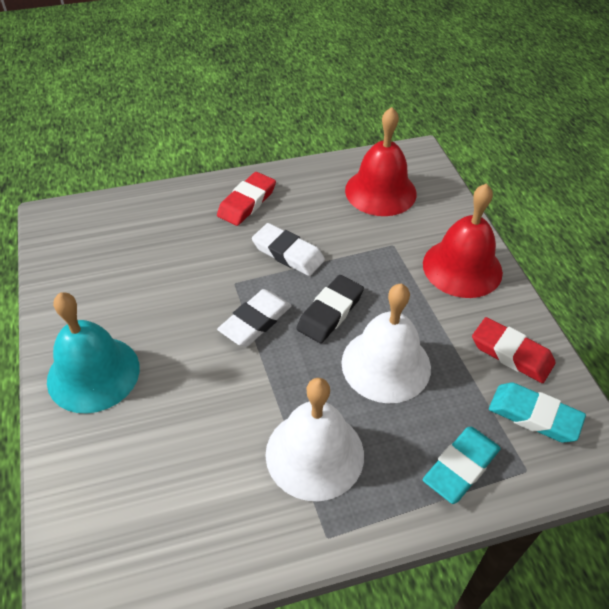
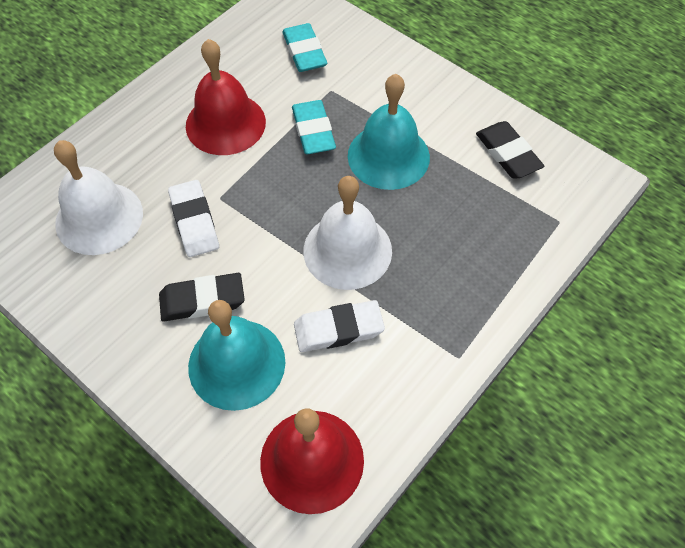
black eraser: [296,275,364,343] = 1 -> [159,273,245,322] [476,121,544,179] = 2
red eraser: [217,172,276,226] [472,317,556,383] = 2 -> none = 0
turquoise bell: [47,292,140,413] = 1 -> [188,300,285,411] [348,74,430,190] = 2

